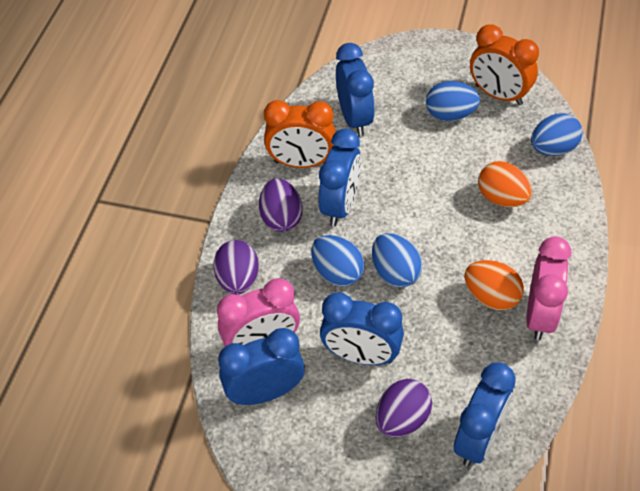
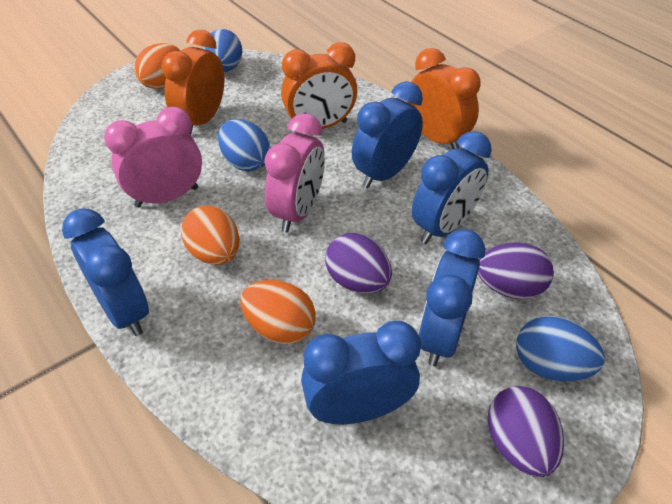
blue egg: [311,235,364,287] [372,233,422,287] [426,81,480,121] [531,113,583,156] = 4 -> [203,29,243,72] [218,119,271,172] [516,316,605,381] = 3
orange clock: [264,100,336,168] [470,25,539,105] = 2 -> [161,30,224,134] [281,42,357,132] [408,48,481,149] = 3
orange egg: [465,260,524,310] [478,161,532,207] = 2 -> [134,43,180,89] [181,206,240,265] [240,280,316,344] = 3

